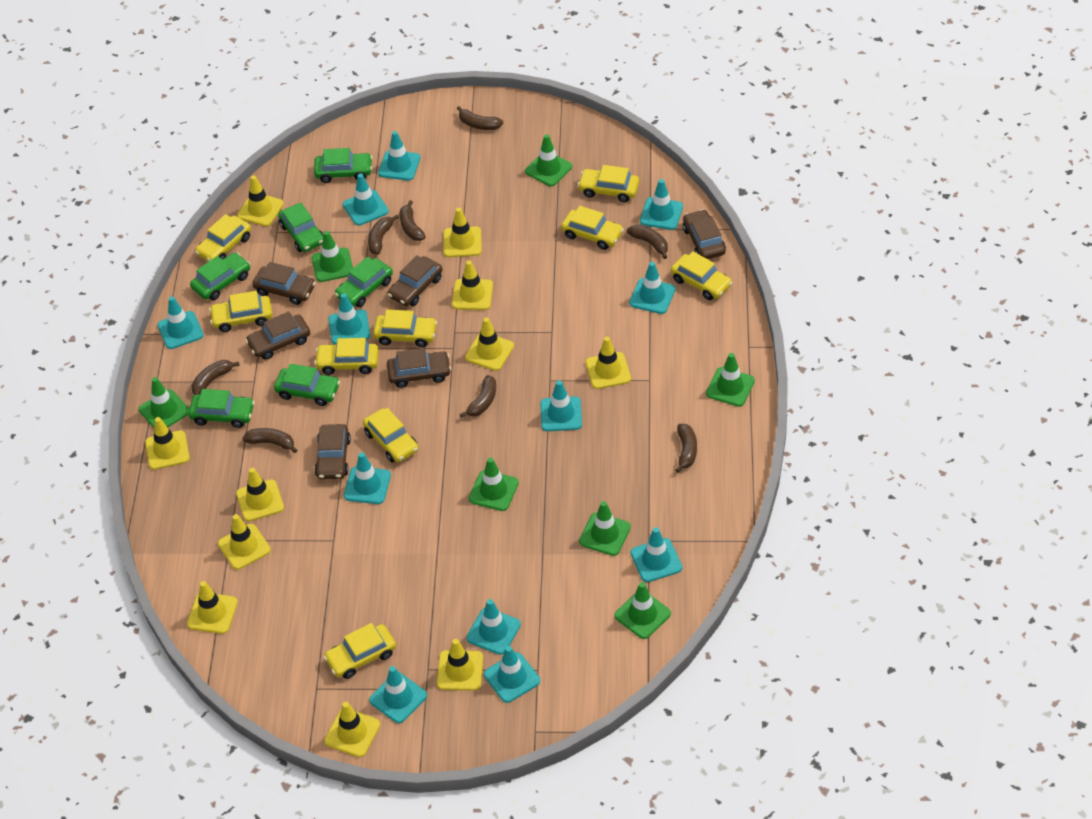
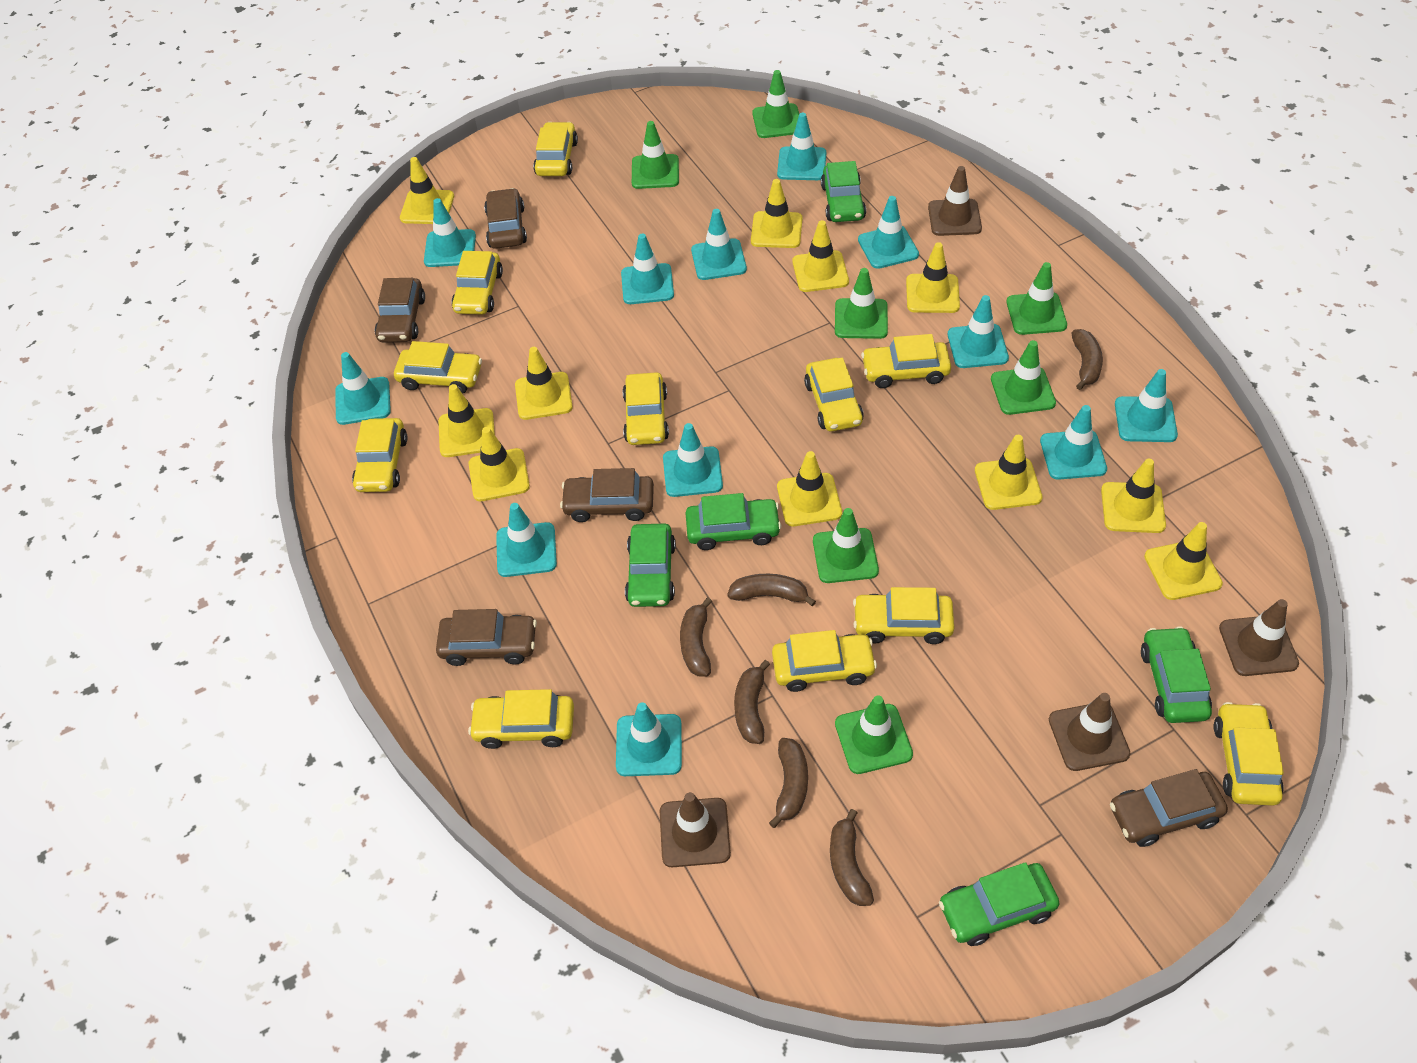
brown banana: [192,360,240,395] [242,428,297,453] [368,215,399,255] [400,200,426,241] [457,106,503,130] [460,375,496,418] [627,224,668,259] [675,424,697,472] = 8 -> [680,597,712,677] [727,574,816,606] [734,660,770,744] [769,738,808,828] [830,809,874,906] [1072,329,1103,390] = 6
brown car: [245,311,310,360] [252,262,316,305] [314,424,351,479] [387,348,451,388] [388,255,442,306] [683,209,726,259] = 6 -> [375,278,425,342] [436,609,537,666] [484,188,527,249] [560,468,654,522] [1110,769,1228,847] = 5
brown traffic cone: none = 0 -> [660,792,731,867] [928,166,982,236] [1049,693,1130,771] [1219,599,1299,676] = 4
green car: [188,389,255,428] [190,252,250,300] [274,364,340,406] [278,203,324,252] [314,148,373,183] [335,257,393,307] = 6 -> [625,524,676,607] [685,493,781,550] [821,161,866,222] [939,862,1060,946] [1141,626,1212,723] = 5
yellow car: [195,214,251,262] [209,291,273,332] [315,338,379,375] [324,623,396,679] [363,408,418,463] [373,309,437,347] [561,206,624,250] [578,165,639,202] [671,251,732,300] = 9 -> [352,418,408,492] [394,341,482,394] [451,251,503,315] [468,689,574,749] [533,122,578,176] [623,372,669,445] [772,630,877,692] [804,358,864,432] [853,587,954,644] [861,334,951,388] [1213,702,1284,806] = 11

